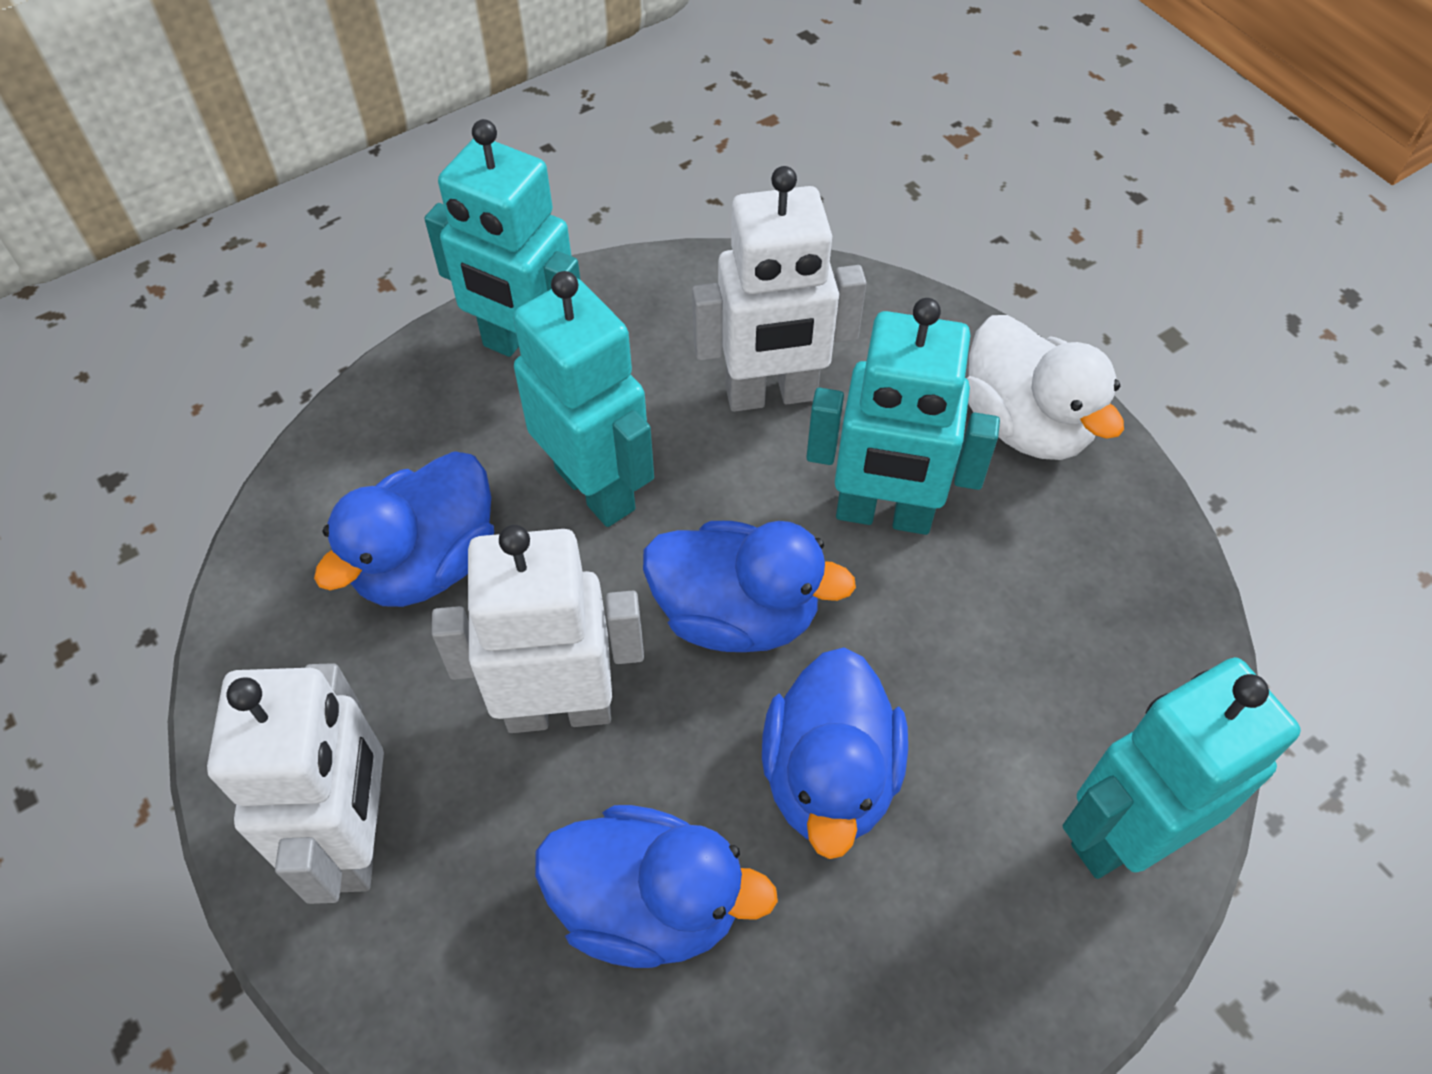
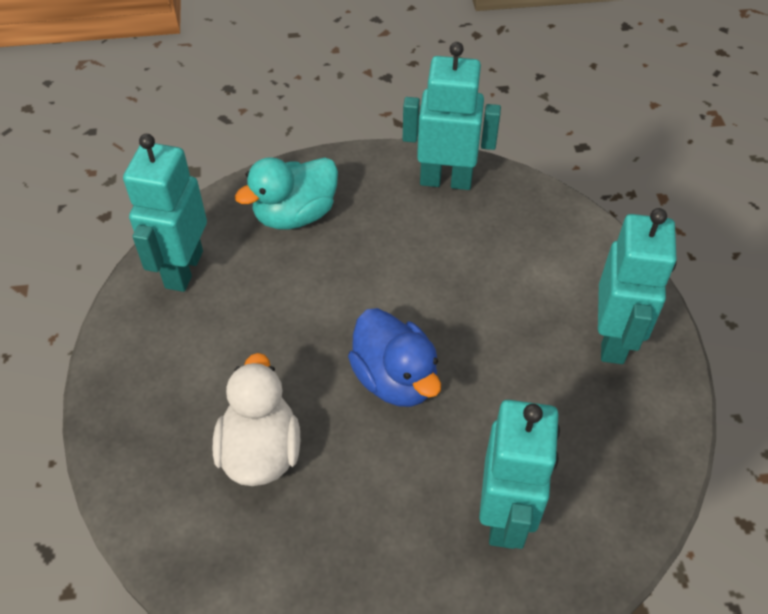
blue duck: [314,451,494,607] [535,805,778,968] [643,521,856,652] [762,647,908,859] = 4 -> [348,308,441,407] = 1
turquoise duck: none = 0 -> [235,157,338,230] = 1
white robot: [207,663,384,904] [432,525,644,733] [692,166,867,412] = 3 -> none = 0

